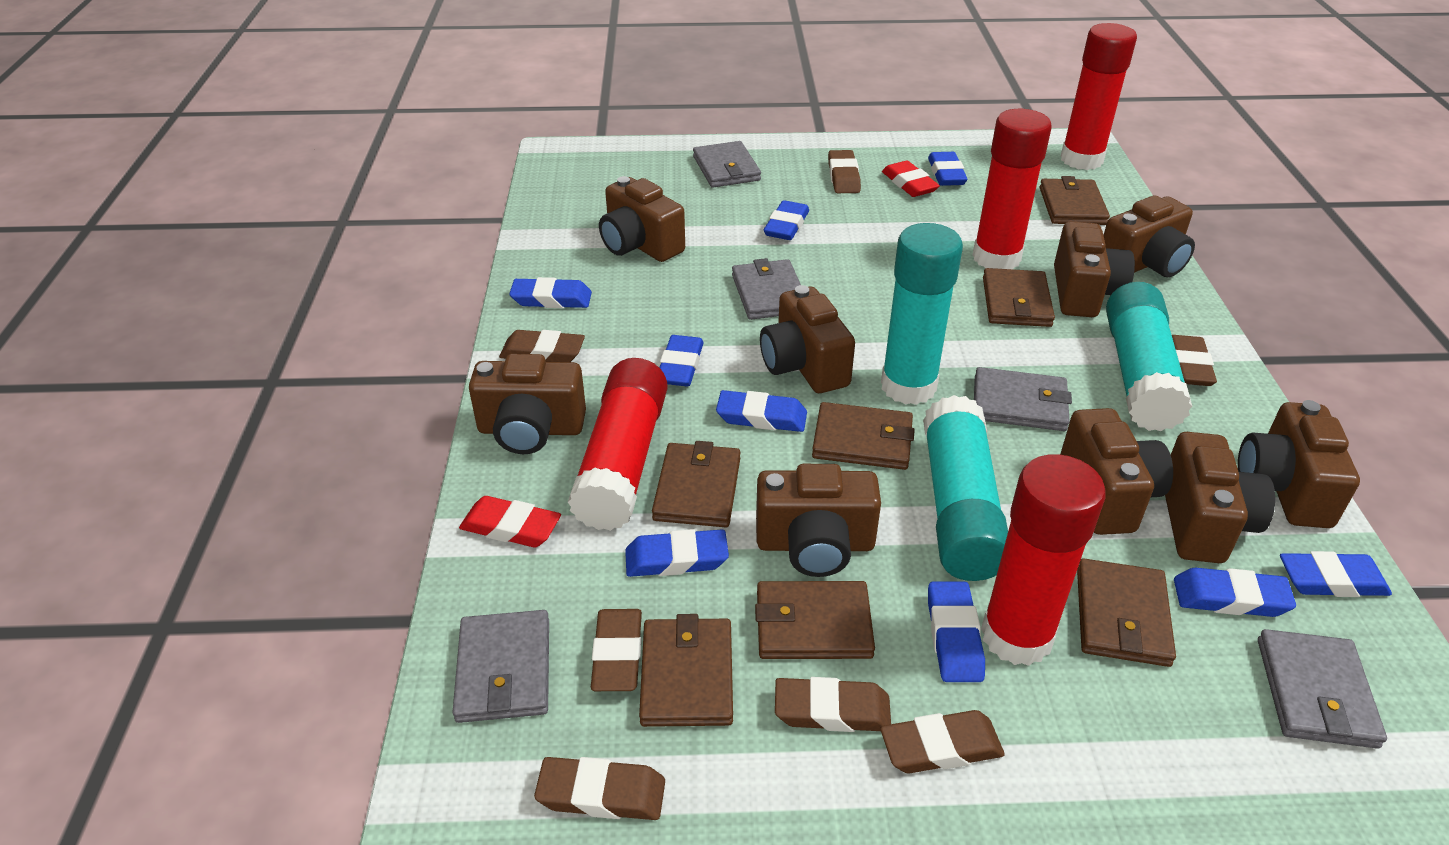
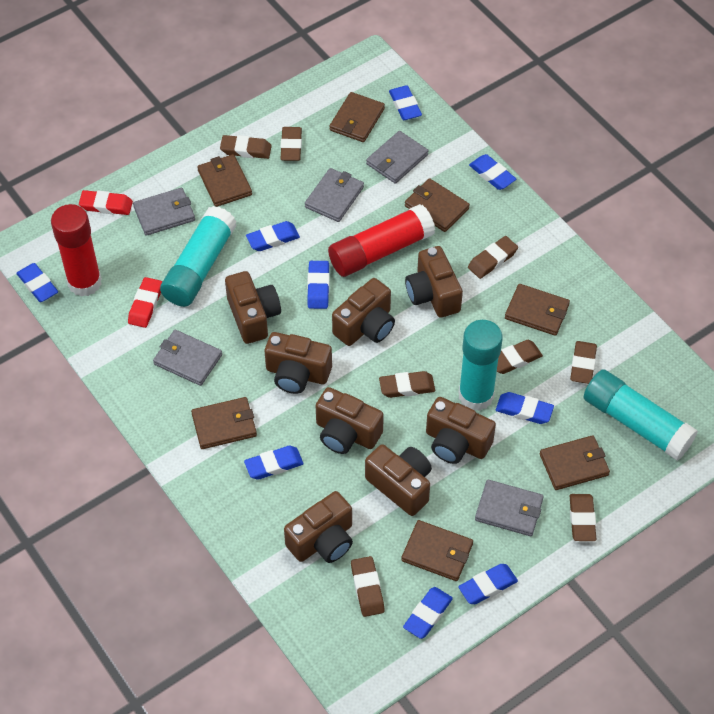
brown camera: [469,354,586,454] [599,176,685,262] [756,464,881,577] [760,285,855,393] [1054,221,1135,317] [1060,408,1173,535] [1104,195,1195,277] [1165,432,1275,563] [1238,400,1360,528] = 9 -> [225,271,281,344] [265,332,332,394] [284,491,353,563] [316,387,384,454] [332,278,395,346] [365,444,432,516] [405,246,463,318] [426,397,496,464] = 8
brown eraser: [499,330,585,362] [534,757,665,820] [591,609,642,691] [775,677,891,732] [828,150,861,193] [880,710,1005,773] [1172,335,1217,386] = 7 -> [220,135,272,159] [281,127,302,161] [351,556,385,617] [379,371,435,398] [468,236,518,279] [497,340,543,374] [570,341,597,384] [570,494,596,541] = 8
red glue stick: [568,358,668,531] [972,109,1052,269] [981,454,1106,666] [1061,23,1137,170] = 4 -> [51,204,102,297] [328,204,435,277] = 2

